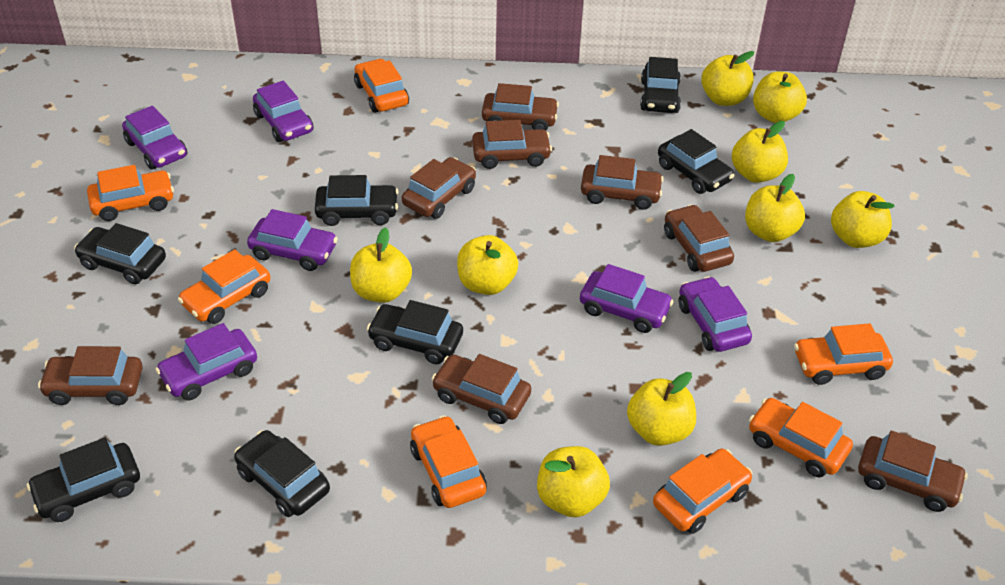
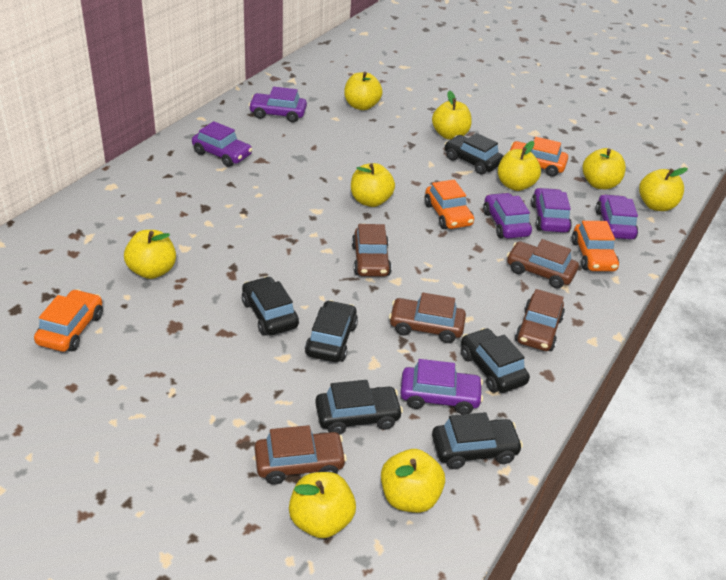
black car: [27,438,140,522] [74,223,166,285] [234,430,330,517] [315,175,399,226] [367,300,463,364] [640,57,681,113] [658,129,735,194] = 7 -> [242,276,299,336] [305,300,358,362] [315,380,403,435] [432,412,523,469] [445,133,503,174] [461,328,530,393] = 6
brown car: [38,346,143,405] [402,157,476,219] [432,354,531,424] [472,120,552,169] [482,83,559,130] [581,155,664,210] [664,204,734,272] [858,431,968,512] = 8 -> [255,425,347,485] [352,224,392,277] [389,293,466,343] [507,239,579,288] [515,289,565,351] = 5
orange car: [87,165,174,221] [178,249,271,324] [354,59,409,113] [410,415,487,508] [653,449,752,534] [749,398,853,477] [794,323,893,385] = 7 -> [34,289,103,352] [424,180,474,229] [507,137,568,177] [572,221,619,271] = 4

